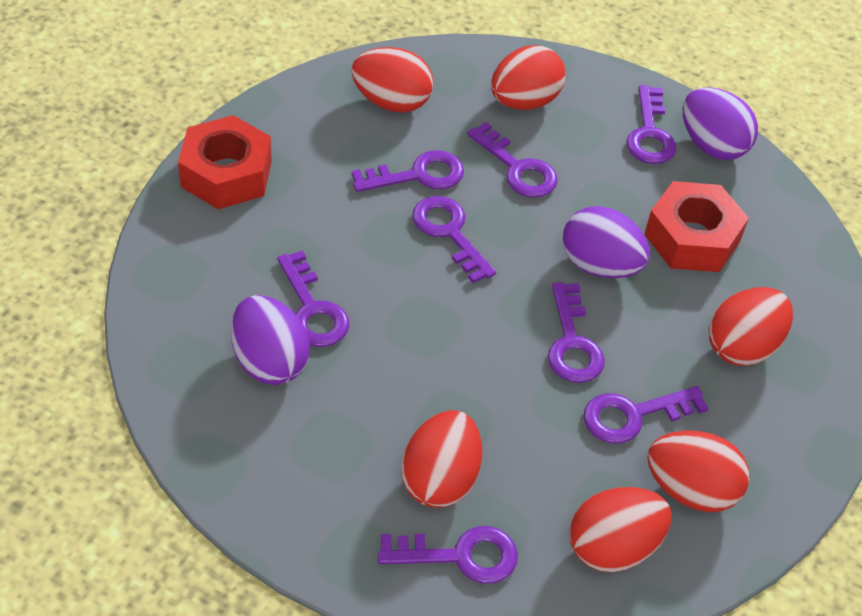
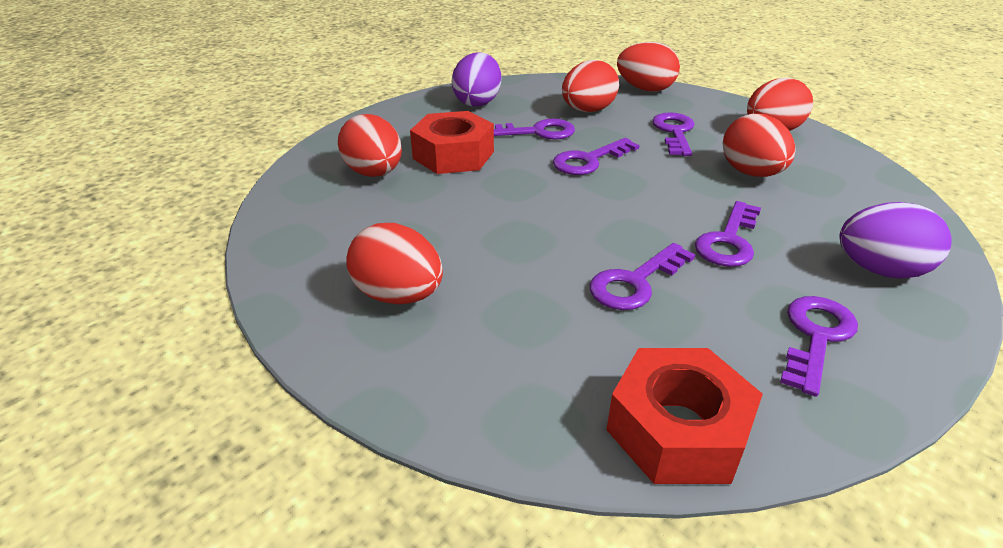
purple egg: [231,295,310,385] [563,206,650,278] [683,87,758,160] = 3 -> [452,52,501,107] [839,202,952,278] = 2
purple key: [277,250,350,347] [352,150,464,192] [378,526,518,584] [412,196,496,283] [467,122,558,198] [548,282,605,383] [584,386,708,443] [627,85,677,164] = 8 -> [494,119,575,140] [553,138,640,175] [590,243,695,310] [652,112,694,156] [695,201,761,267] [780,296,858,397] = 6

